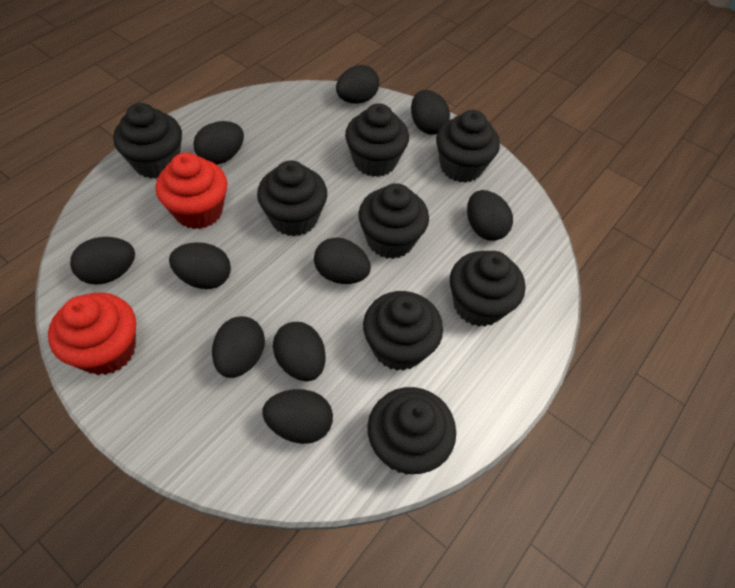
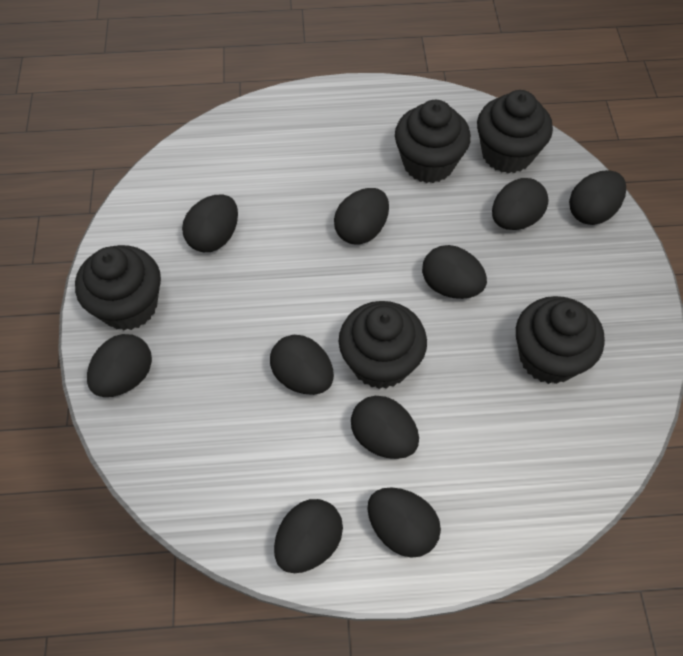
black cupcake: [113,103,182,179] [257,161,327,236] [345,103,409,177] [358,183,429,259] [363,291,443,371] [367,387,456,474] [436,110,500,183] [450,251,525,327] = 8 -> [75,245,161,330] [339,301,427,389] [395,100,471,183] [477,90,553,174] [516,296,605,384] = 5
red cupcake: [48,292,136,375] [156,153,227,229] = 2 -> none = 0

